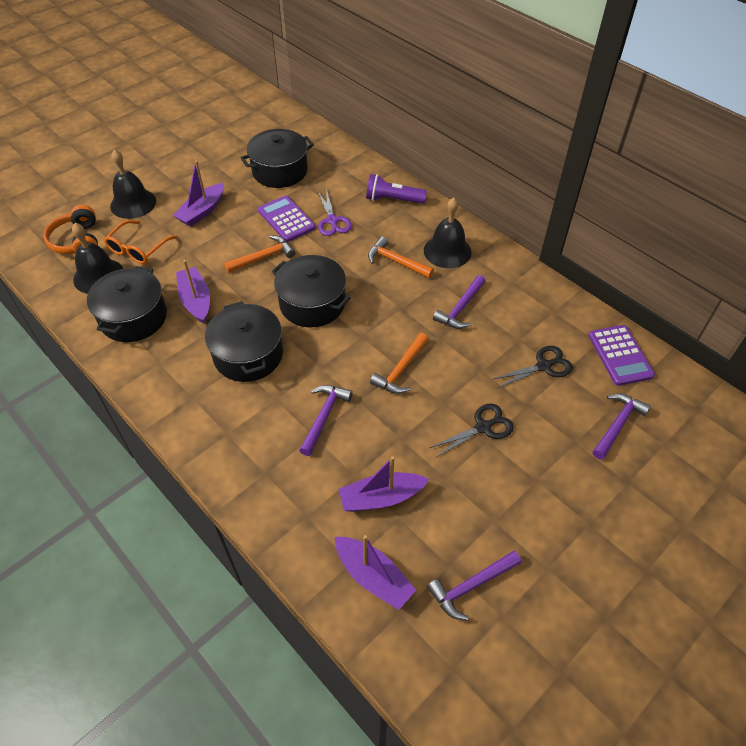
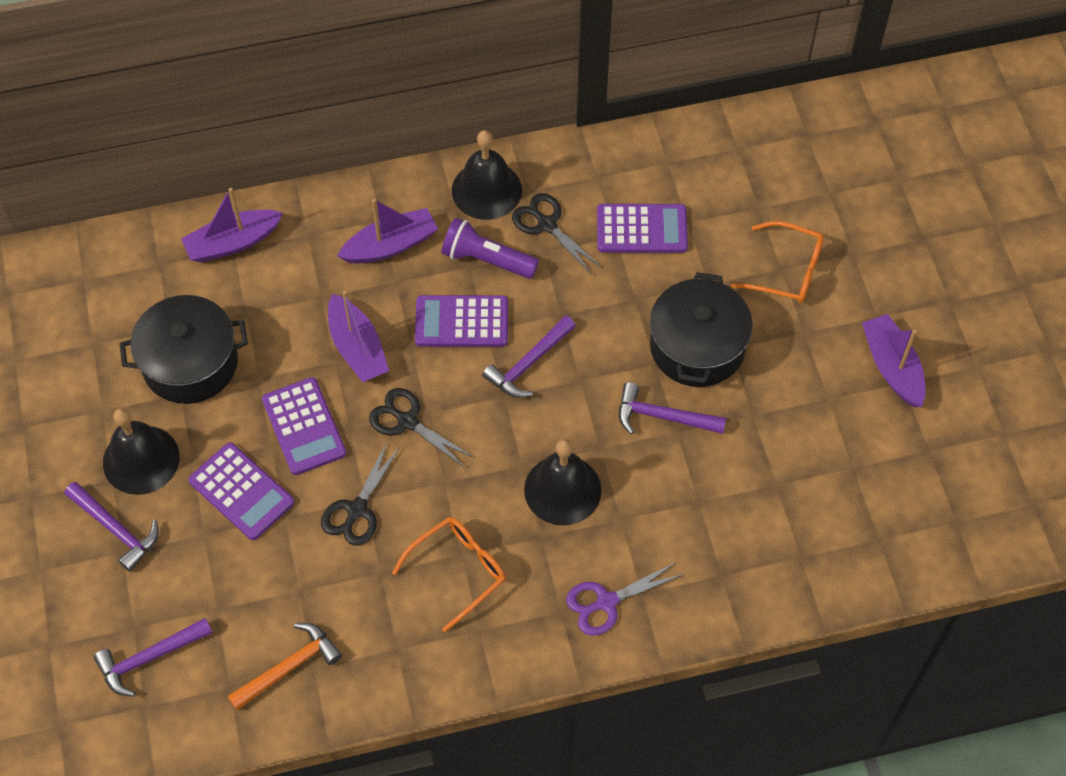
black pot: [87,266,167,342] [205,301,283,382] [240,129,314,188] [272,255,351,328] = 4 -> [119,295,248,404] [650,272,753,387] = 2
black scissors: [430,403,514,457] [492,346,573,388] = 2 -> [321,441,401,546] [369,388,475,468] [512,193,602,275] = 3
orange glasses: [104,220,178,264] = 1 -> [392,517,506,632] [731,221,824,303] = 2
orange hammer: [224,236,295,273] [368,237,434,278] [370,333,429,394] = 3 -> [228,623,342,710] = 1
orange headphones: [43,205,98,254] = 1 -> none = 0
purple calculator: [258,196,316,242] [588,325,655,386] = 2 -> [189,442,294,540] [262,377,346,475] [415,295,508,347] [597,204,688,253] = 4

